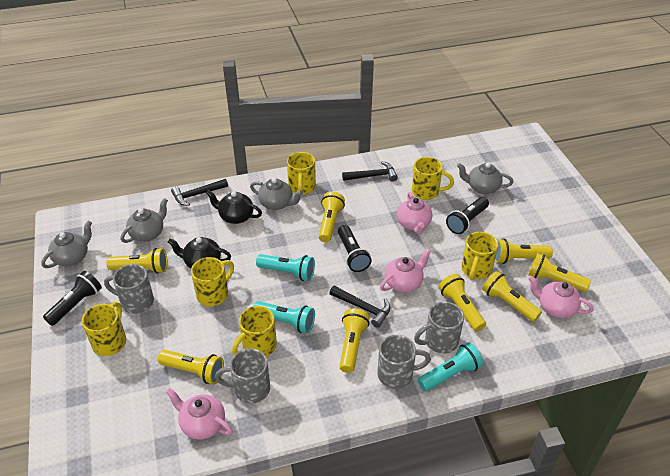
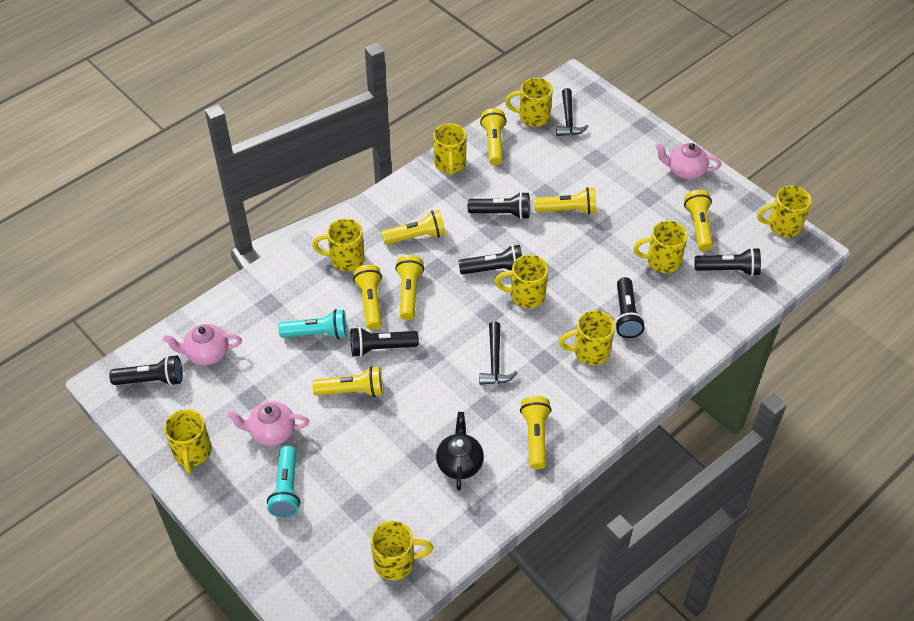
black flashlight: [43,271,102,326] [338,225,372,272] [446,197,489,234] = 3 -> [110,355,182,386] [350,327,419,357] [459,245,522,274] [468,192,530,220] [615,277,645,338] [694,247,761,276] = 6
black hammer: [171,179,228,206] [329,286,391,328] [342,161,398,182] = 3 -> [479,322,517,385] [556,88,589,136] = 2
black teapot: [168,237,231,269] [206,190,262,224] = 2 -> [436,412,484,491] = 1
grey mug: [104,264,154,314] [215,348,270,403] [377,335,431,389] [414,301,464,354] = 4 -> none = 0
grey teapot: [41,221,92,268] [121,198,168,243] [250,178,303,210] [457,163,513,194] = 4 -> none = 0
pink teapot: [166,388,233,440] [380,249,431,292] [397,192,432,234] [528,276,594,318] = 4 -> [163,324,242,365] [227,401,309,446] [655,143,721,179] = 3
turquoise flashlight: [254,301,315,333] [256,254,315,281] [418,342,483,391] = 3 -> [267,446,300,518] [279,309,347,339] = 2
yellow mug: [82,302,126,356] [191,257,234,306] [232,306,277,357] [287,152,316,195] [412,157,454,200] [461,232,498,280] = 6 -> [164,409,212,474] [312,219,365,271] [371,521,433,580] [433,123,467,175] [495,255,548,308] [505,78,553,127] [559,310,615,365] [633,221,688,273] [757,186,812,237] = 9

